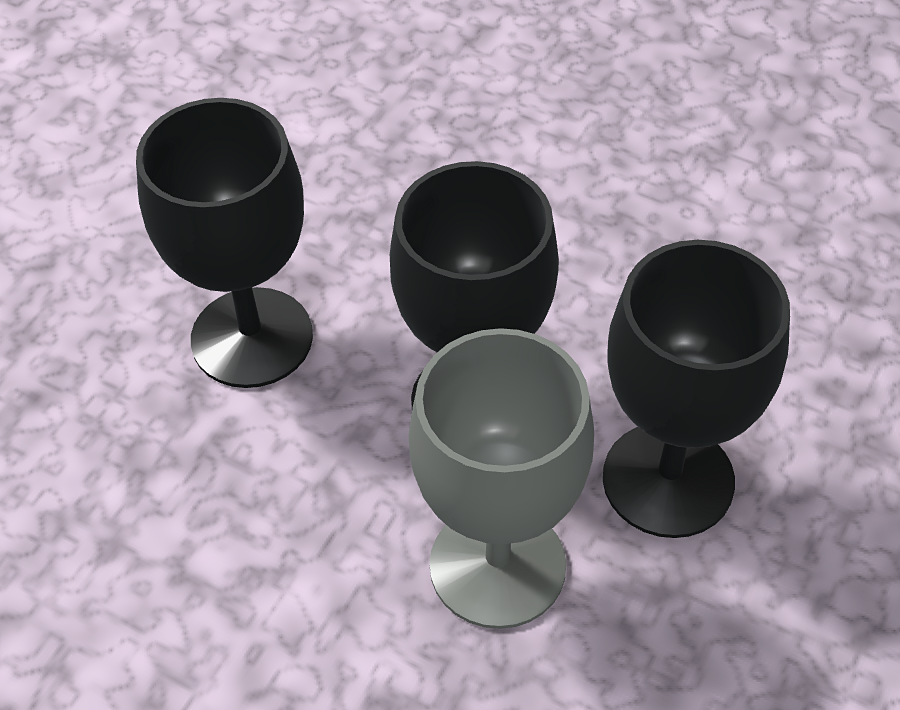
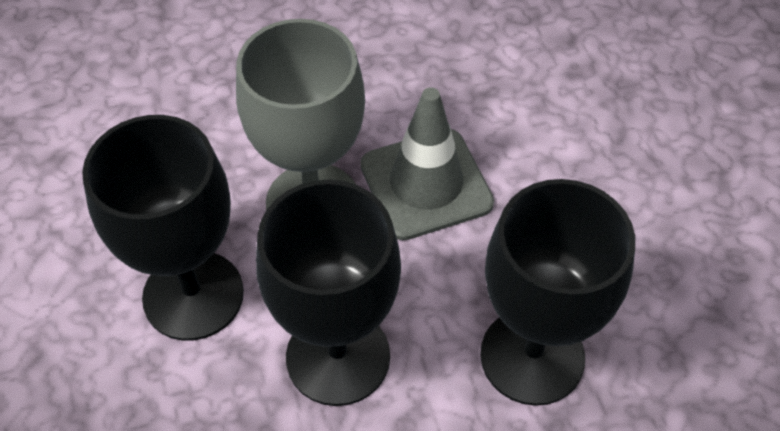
grey traffic cone: none = 0 -> [360,87,494,240] = 1

